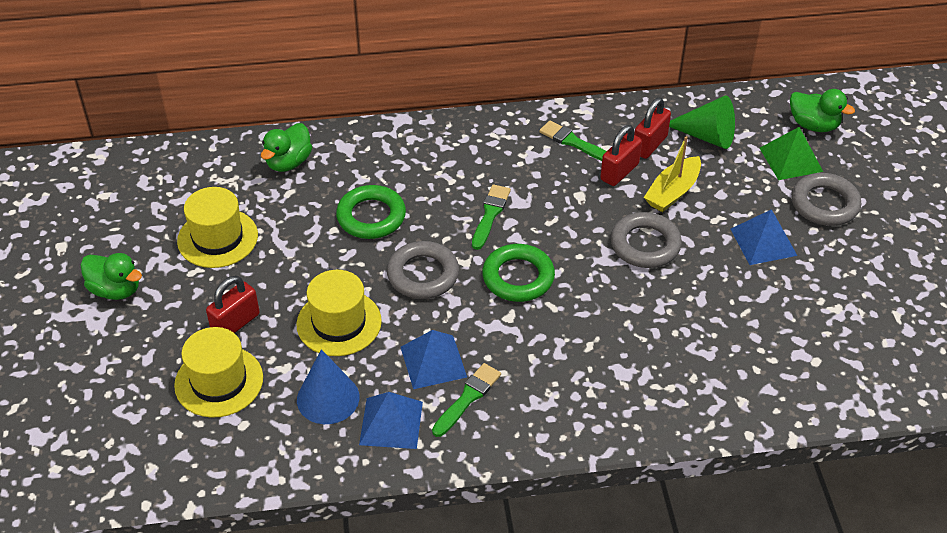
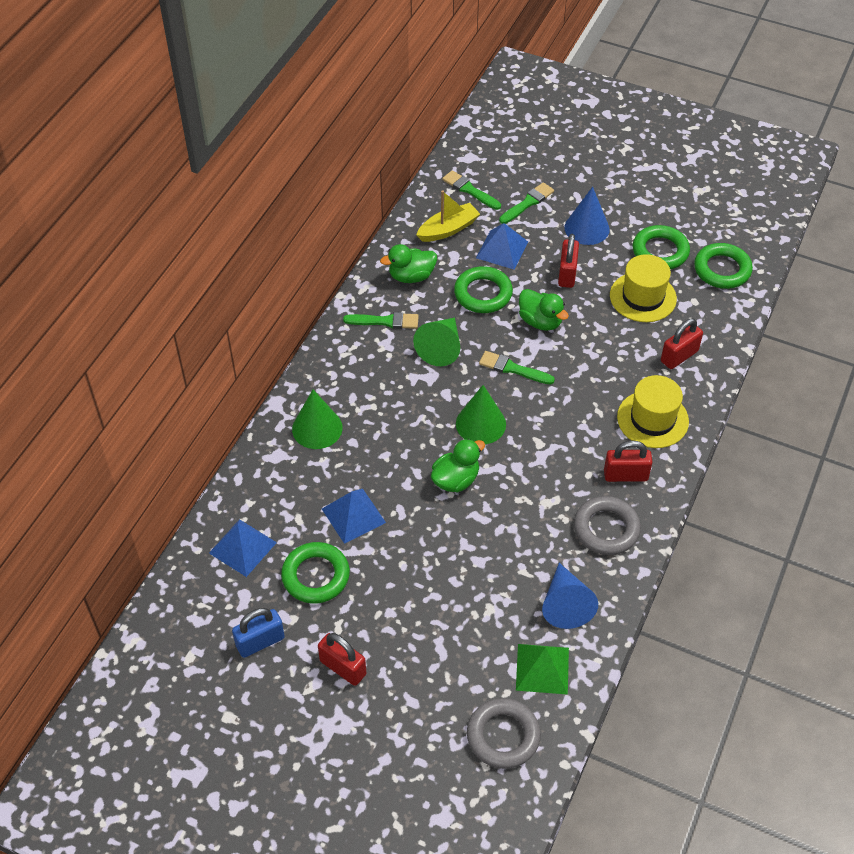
blue cone: [297,349,359,424] = 1 -> [542,563,598,629] [564,187,610,245] = 2
blue padlock: none = 0 -> [232,608,285,658] = 1
green brush: [432,363,501,437] [472,184,511,250] [539,120,607,161] = 3 -> [343,312,419,329] [442,170,501,210] [479,351,555,385] [499,182,554,224] = 4
green cone: [669,96,735,149] = 1 -> [292,390,343,449] [413,318,460,366] [456,385,506,444] = 3
green ring: [336,185,406,239] [482,244,555,302] = 2 -> [281,542,350,604] [454,266,513,313] [633,225,690,269] [694,243,753,289] = 4
grey ring: [387,241,459,299] [611,212,682,268] [791,173,861,226] = 3 -> [467,698,541,769] [574,496,641,555] = 2
red padlock: [206,276,260,333] [601,125,642,186] [634,98,671,159] = 3 -> [318,633,366,686] [558,234,579,288] [604,441,653,482] [661,319,703,369] = 4
yellow hat: [174,327,263,418] [177,187,258,268] [296,270,382,356] = 3 -> [610,254,677,322] [617,375,689,448] = 2

